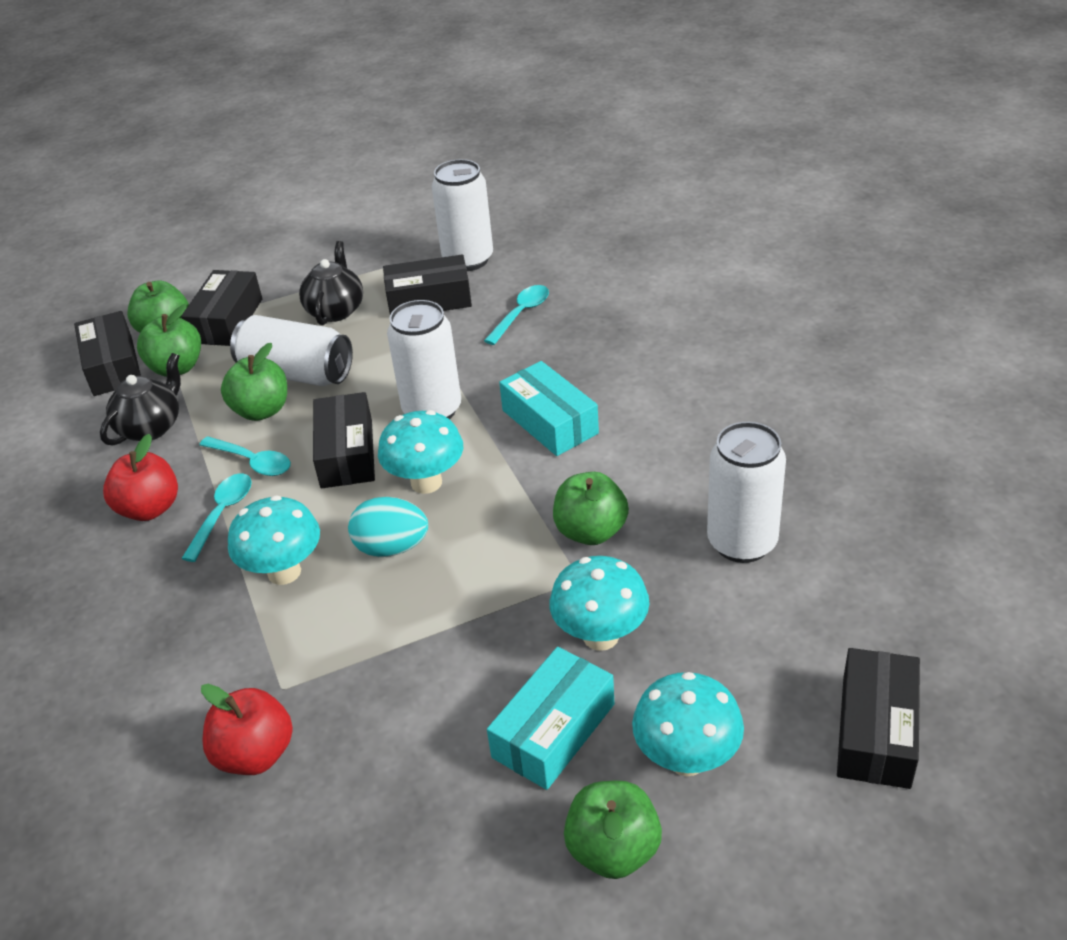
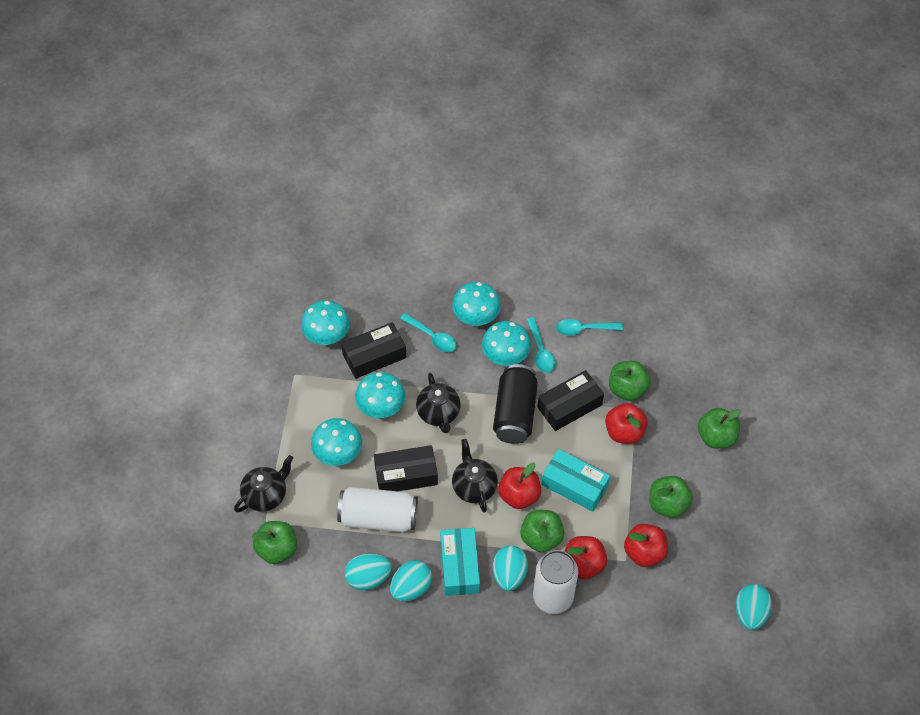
black box: [74,311,141,396] [181,270,262,346] [313,392,375,488] [383,255,472,314] [837,648,920,789] = 5 -> [341,322,406,379] [374,445,438,491] [537,370,604,431] = 3
black can: none = 0 -> [493,364,538,444] = 1
black teapot: [100,353,181,446] [299,241,363,325] = 2 -> [234,455,293,512] [416,373,461,433] [452,439,498,512] = 3
red apple: [103,434,178,521] [201,684,293,775] = 2 -> [498,463,541,509] [564,536,607,579] [605,403,648,444] [624,524,668,567] = 4
turquoise egg: [348,497,428,557] = 1 -> [345,553,392,590] [390,560,432,601] [493,545,528,591] [735,584,772,630] = 4
turquoise mushroom: [228,495,320,585] [378,410,463,494] [549,556,649,651] [632,672,744,776] = 4 -> [301,300,350,345] [311,418,362,466] [355,372,405,418] [452,282,501,326] [482,321,531,366] = 5
white can: [230,315,353,386] [387,300,461,419] [432,159,493,271] [707,422,786,563] = 4 -> [337,487,418,532] [533,550,578,614] = 2

